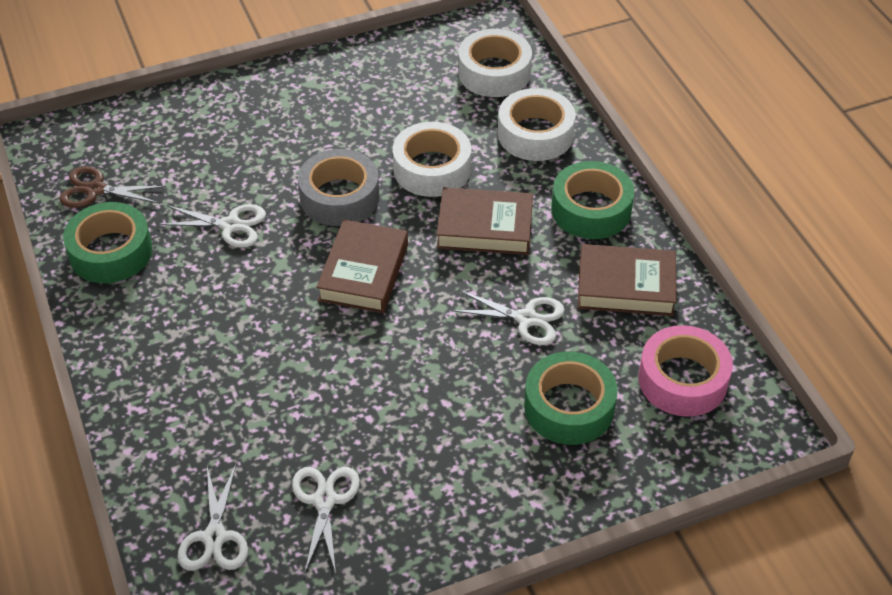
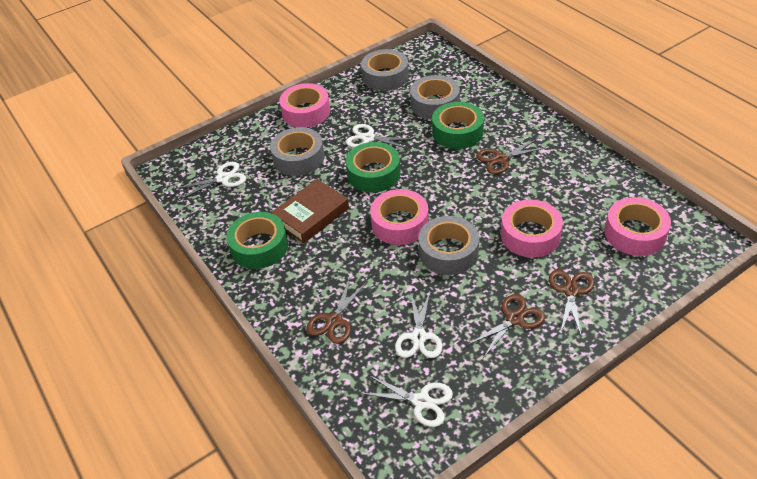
brown book: [316,219,408,313] [437,187,533,255] [577,244,676,316] = 3 -> [271,179,349,244] = 1
brown scissors: [59,166,166,208] = 1 -> [306,278,367,344] [468,294,545,358] [476,139,545,174] [549,270,594,337] = 4
grey tape: [298,149,379,226] = 1 -> [270,127,325,176] [361,49,409,91] [410,75,460,119] [418,216,479,275] = 4
pink tape: [638,325,733,417] = 1 -> [279,83,330,128] [370,189,429,245] [501,200,563,258] [605,197,671,256] = 4
white tape: [393,122,471,197] [458,29,532,97] [498,88,576,161] = 3 -> none = 0

